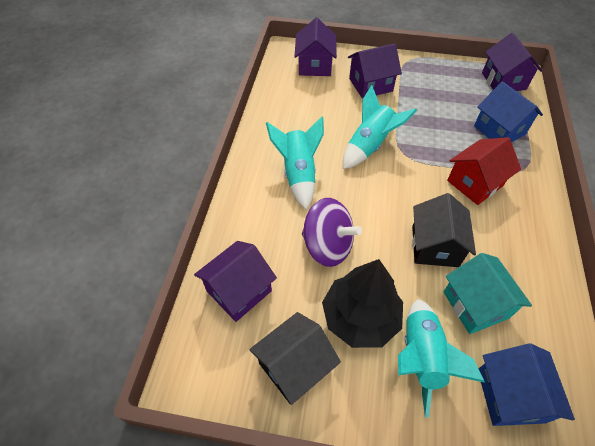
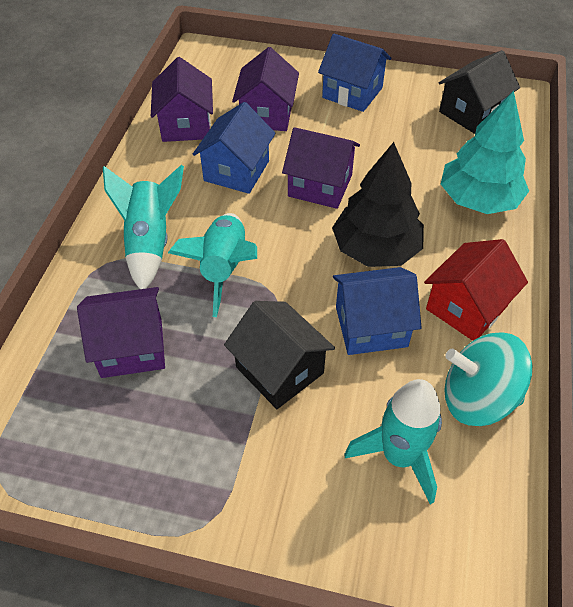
blue house: [474,81,543,142] [478,343,575,426] = 2 -> [193,102,276,194] [318,33,392,112] [333,267,422,355] = 3
purple spinning top: [302,198,362,267] = 1 -> none = 0
turquoise house: [443,253,532,334] = 1 -> none = 0
turquoise spinning top: none = 0 -> [444,333,533,426] = 1
turquoise tree: none = 0 -> [441,91,529,214] = 1

